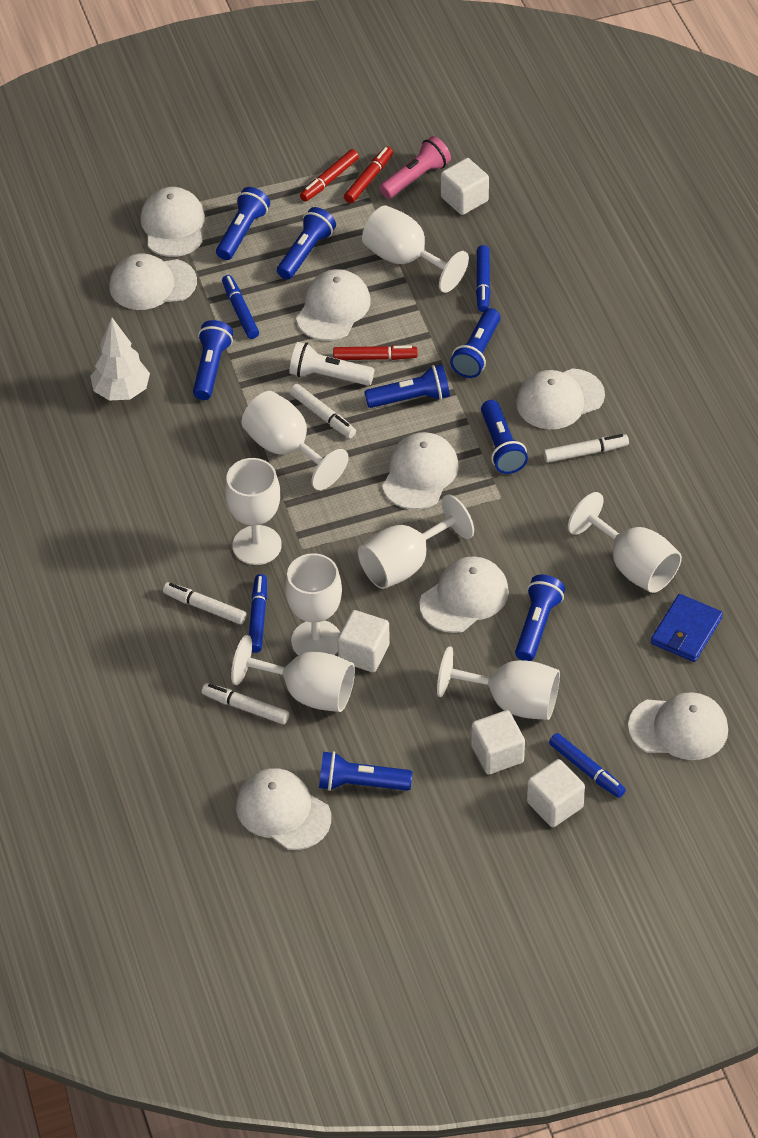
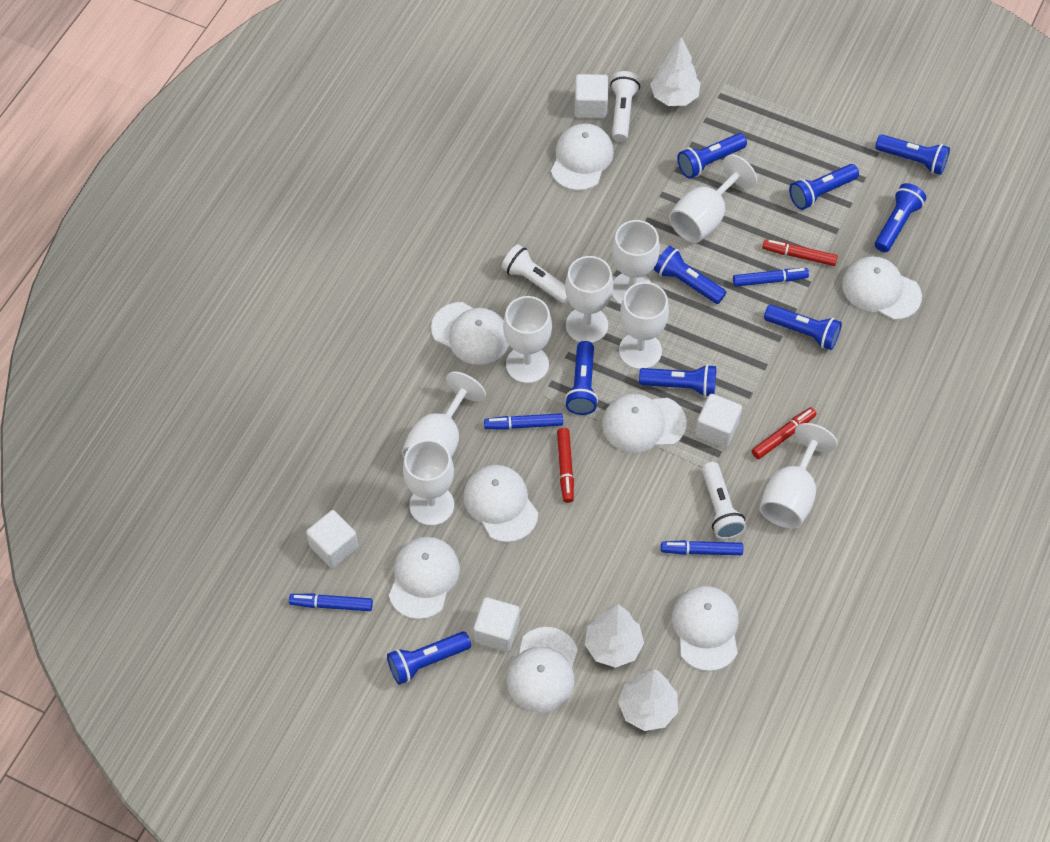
blue flashlight: [193,320,233,400] [216,187,270,260] [277,207,336,280] [319,751,412,791] [364,364,450,408] [450,308,500,378] [481,400,528,474] [515,575,565,661] = 8 -> [387,631,471,685] [565,341,598,415] [639,364,716,397] [654,246,726,304] [677,133,747,178] [764,305,842,350] [789,164,859,210] [875,135,950,175] [875,183,926,252] = 9
blue wallet: [651,594,723,662] = 1 -> none = 0
pink flashlight: [379,136,451,199] = 1 -> none = 0
white flashlight: [289,342,374,386] = 1 -> [501,244,568,303] [610,71,640,142] [702,462,746,539] = 3
white marker: [163,582,247,625] [202,683,289,725] [290,384,356,438] [543,434,629,463] = 4 -> none = 0
white tree: [90,318,150,400] = 1 -> [585,604,644,668] [618,669,678,731] [650,37,700,106] = 3

